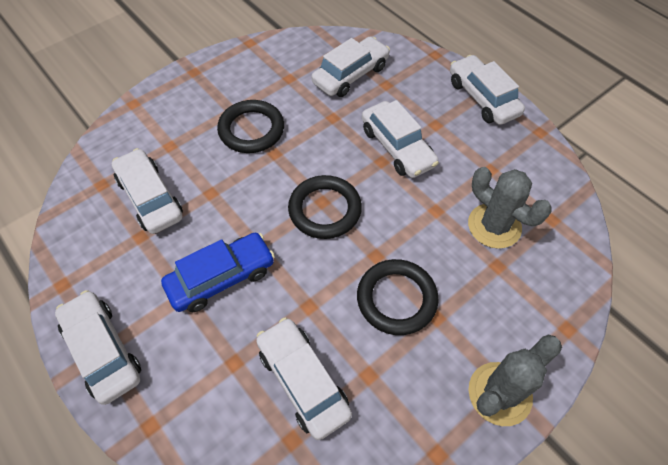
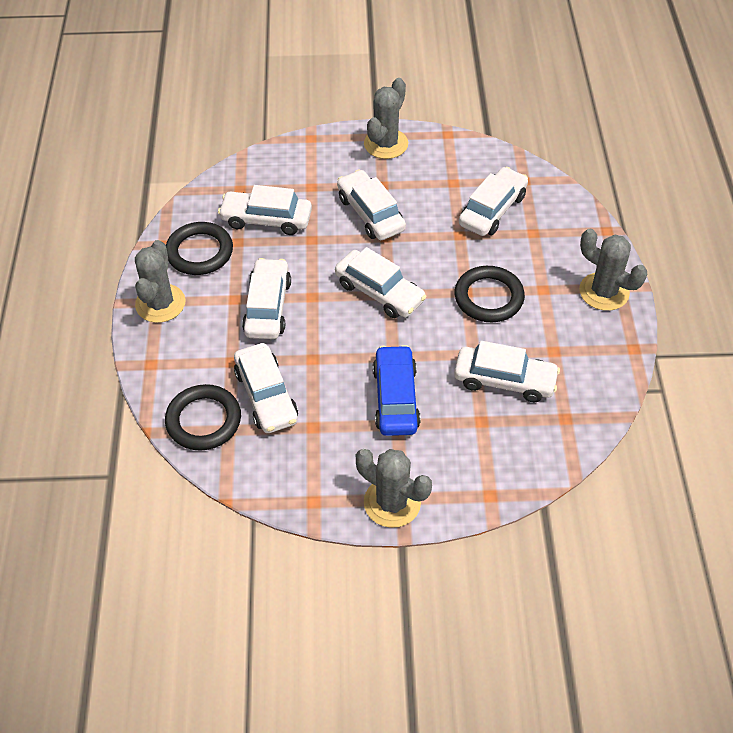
grey cactus: [468,167,552,249] [468,335,562,426] = 2 -> [135,240,186,323] [356,449,432,528] [364,78,408,159] [579,229,647,311] = 4
white car: [55,290,141,405] [112,148,183,234] [256,317,352,440] [312,36,390,97] [362,100,439,178] [450,55,525,125] = 6 -> [218,185,312,235] [234,343,298,433] [242,258,291,339] [335,247,427,318] [337,170,406,240] [454,341,560,402] [459,167,528,236] = 7

